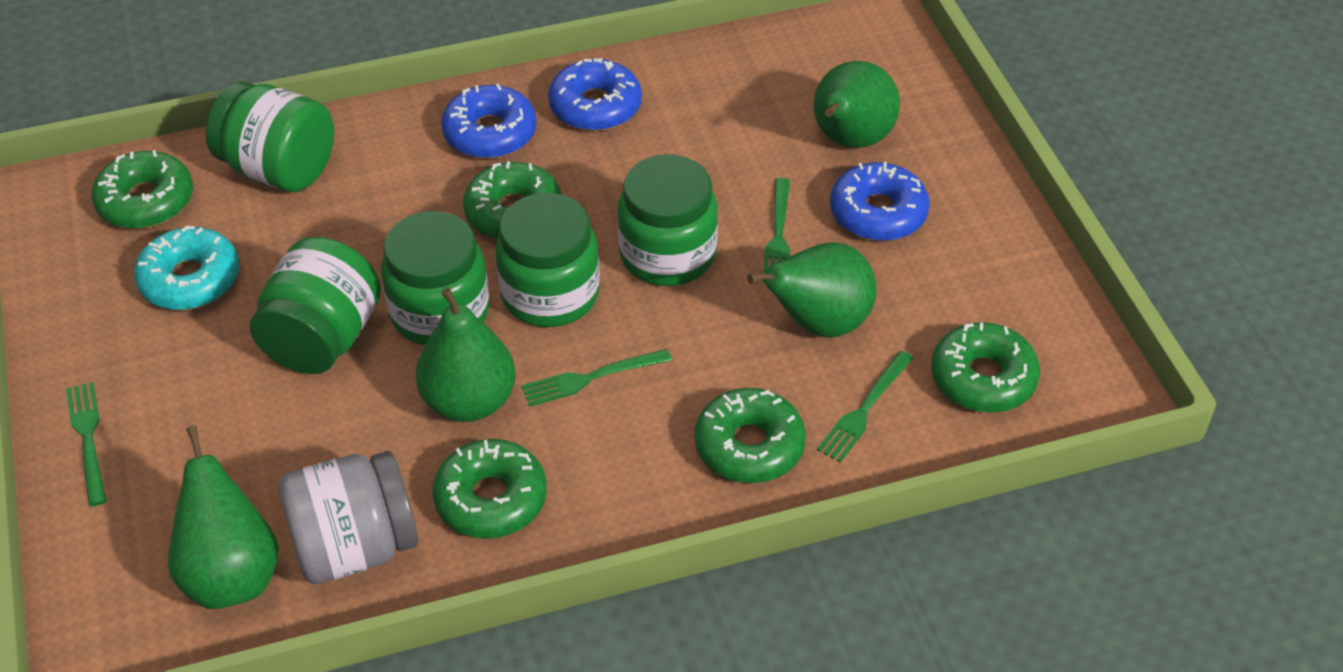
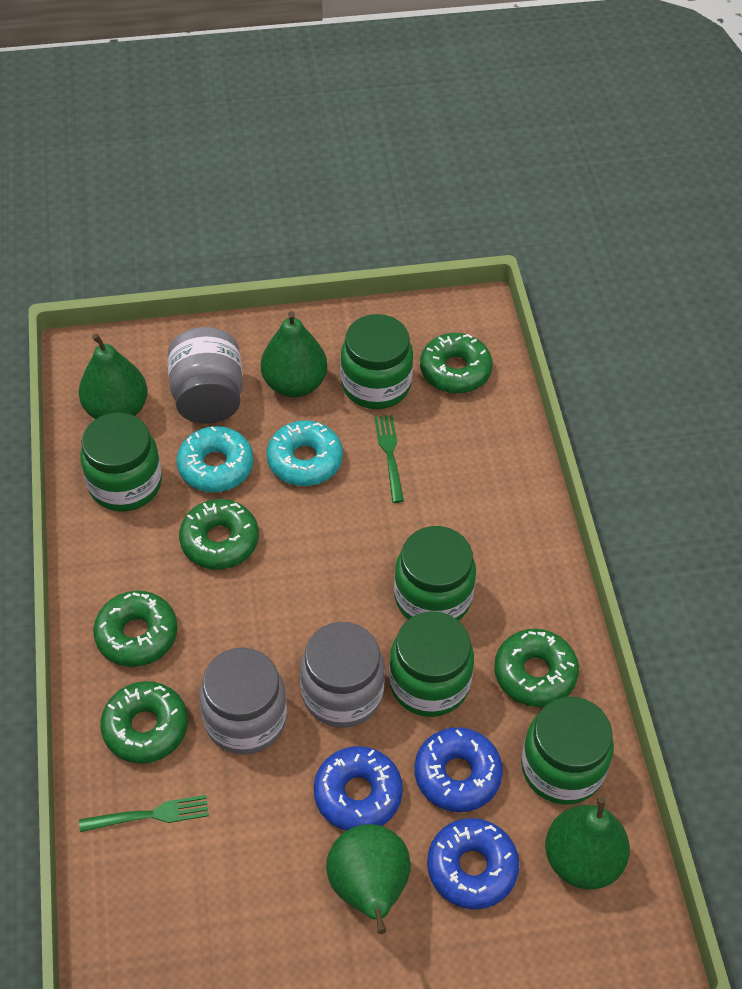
green fork: [66,382,107,506] [521,349,672,407] [763,178,790,282] [817,351,913,462] = 4 -> [79,795,209,832] [374,415,404,503] = 2
grey jar: [278,451,418,584] = 1 -> [168,327,243,424] [199,647,287,754] [300,622,385,728] = 3
turquoise donut: [134,225,239,310] = 1 -> [177,426,254,492] [267,420,343,486] = 2

